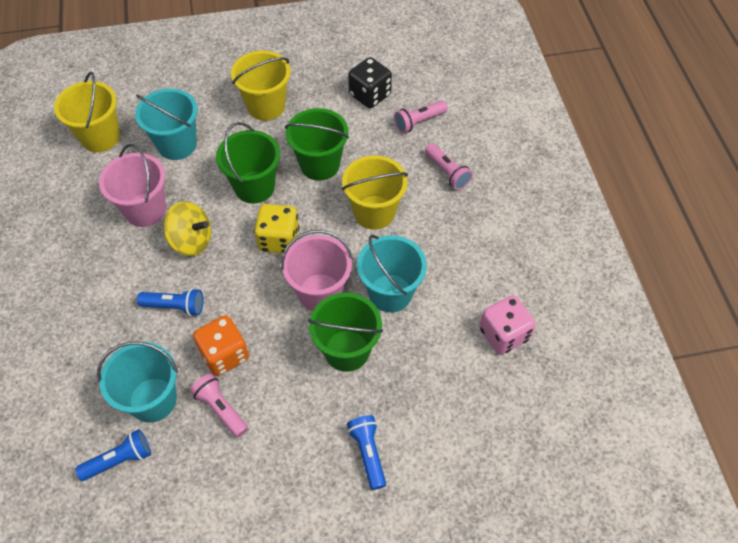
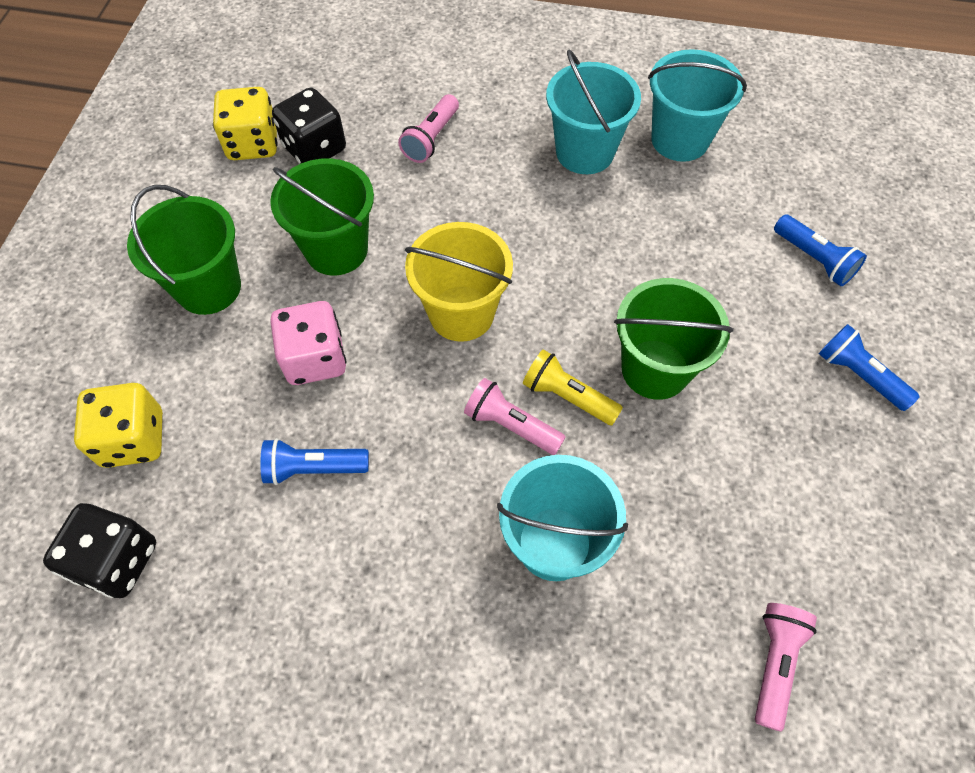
black dice: [348,57,392,108] = 1 -> [43,503,156,598] [272,88,346,164] = 2
orange dice: [193,315,249,376] = 1 -> none = 0
pink bucket: [99,144,166,227] [281,230,353,311] = 2 -> none = 0
yellow bucket: [54,71,120,152] [231,51,291,121] [342,155,408,230] = 3 -> [405,222,513,342] = 1
yellow dice: [254,204,299,254] = 1 -> [74,383,163,468] [213,87,278,160] = 2
yellow flashlight: none = 0 -> [523,349,623,425] = 1
yellow spinning top: [163,201,211,256] = 1 -> none = 0

